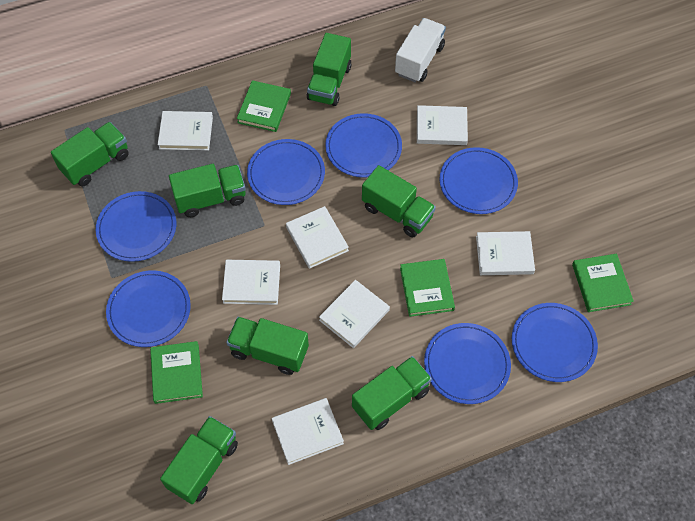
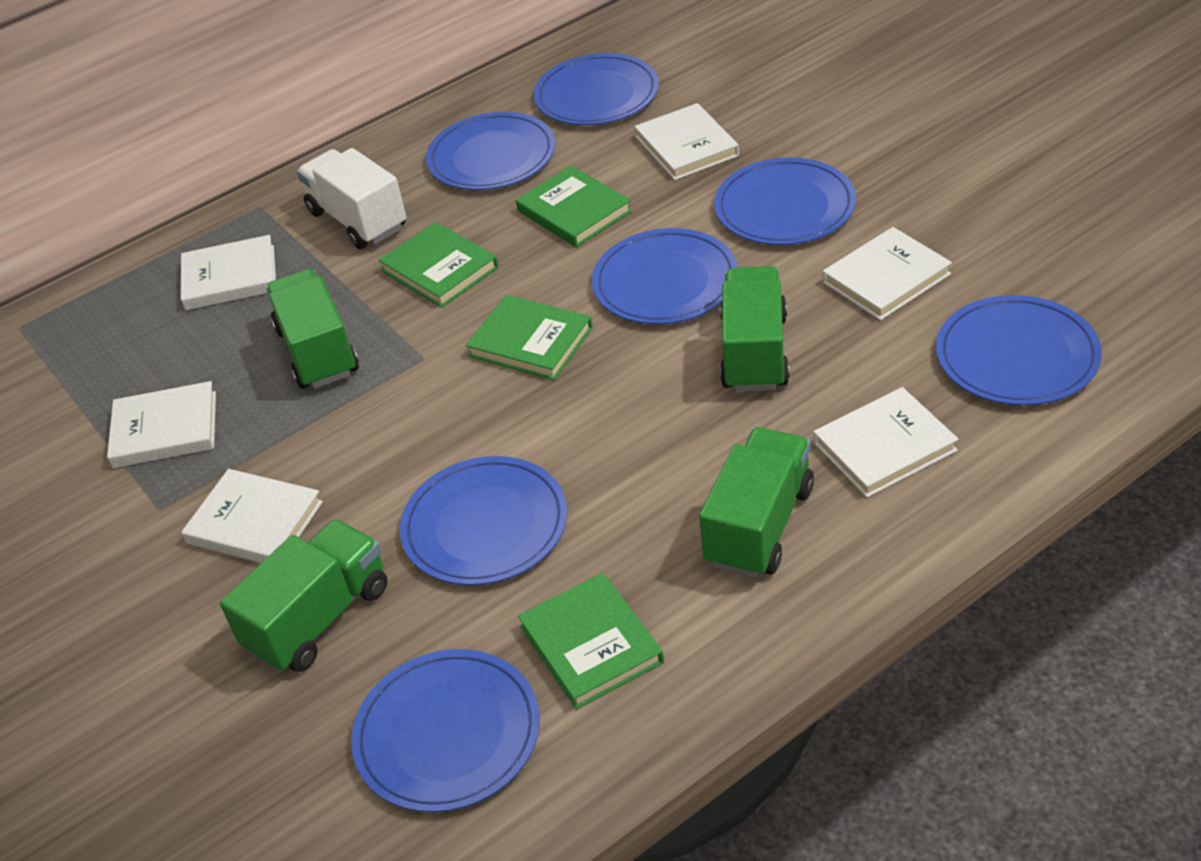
green truck: [51,122,129,187] [160,416,238,504] [169,164,246,217] [226,317,309,375] [307,33,351,106] [352,356,432,430] [362,165,436,237] = 7 -> [220,519,387,672] [266,269,359,389] [699,427,814,578] [720,266,790,392] = 4
white book: [158,111,213,151] [222,260,280,305] [272,398,344,465] [286,206,349,269] [319,280,390,348] [417,105,468,145] [476,231,535,275] = 7 -> [107,381,216,468] [181,235,276,310] [181,469,323,563] [634,103,739,180] [813,387,959,498] [823,227,952,320] = 6

